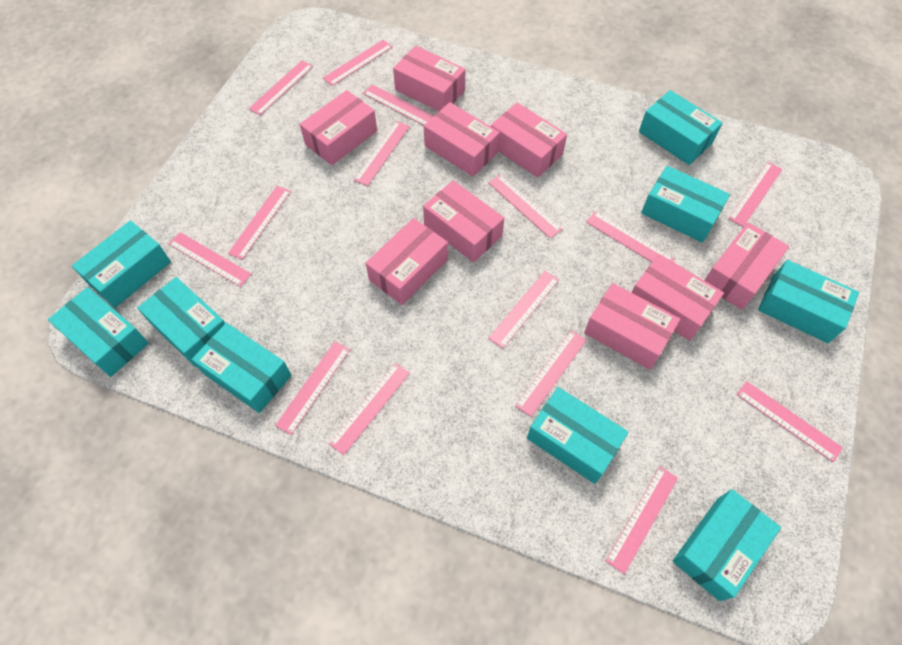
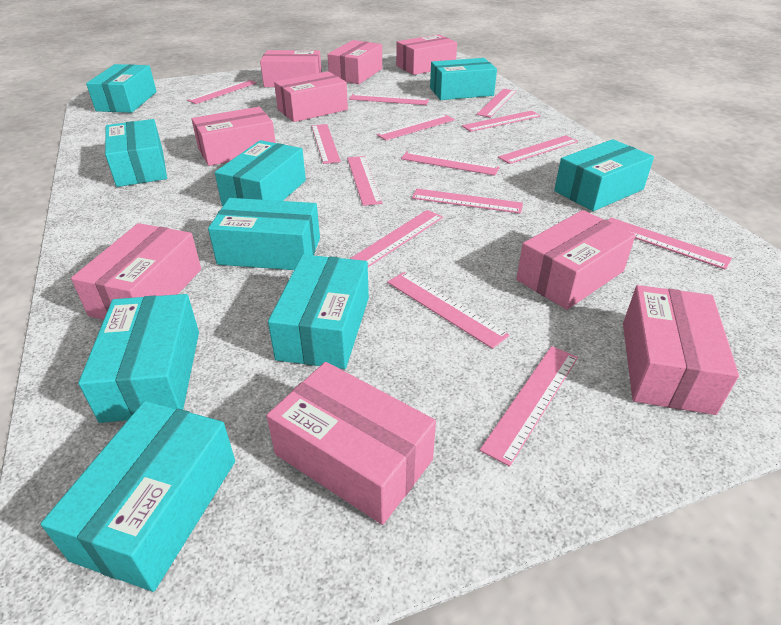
pink ruler: [169,232,252,287] [228,186,291,260] [249,60,313,115] [275,342,350,435] [323,40,393,86] [329,363,410,455] [354,121,410,186] [363,84,434,125] [488,175,562,239] [488,271,559,348] [515,330,587,417] [586,211,674,262] [606,467,678,574] [728,162,782,227] [737,381,843,462] = 15 -> [187,80,257,104] [312,124,341,164] [347,156,382,206] [349,94,429,105] [350,210,443,267] [376,115,455,140] [387,272,509,349] [401,151,500,176] [412,189,523,214] [462,111,541,132] [476,89,516,118] [480,346,578,467] [498,135,578,164] [608,218,732,270] = 14

